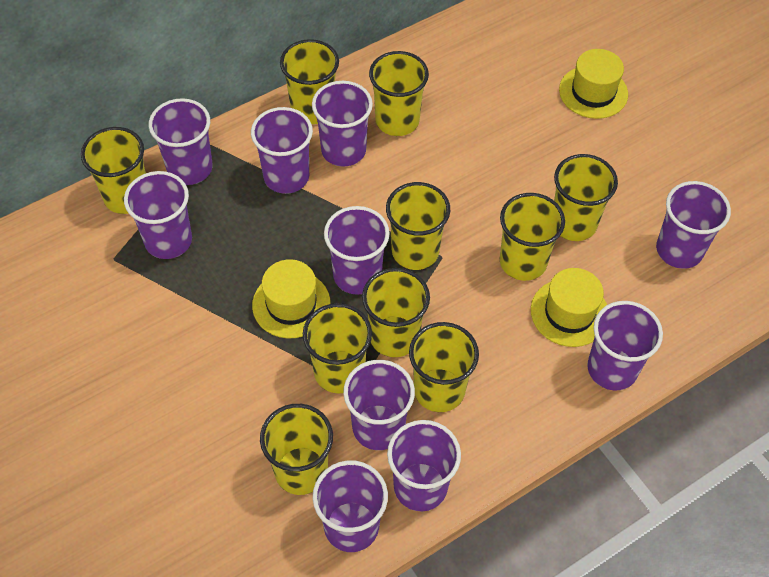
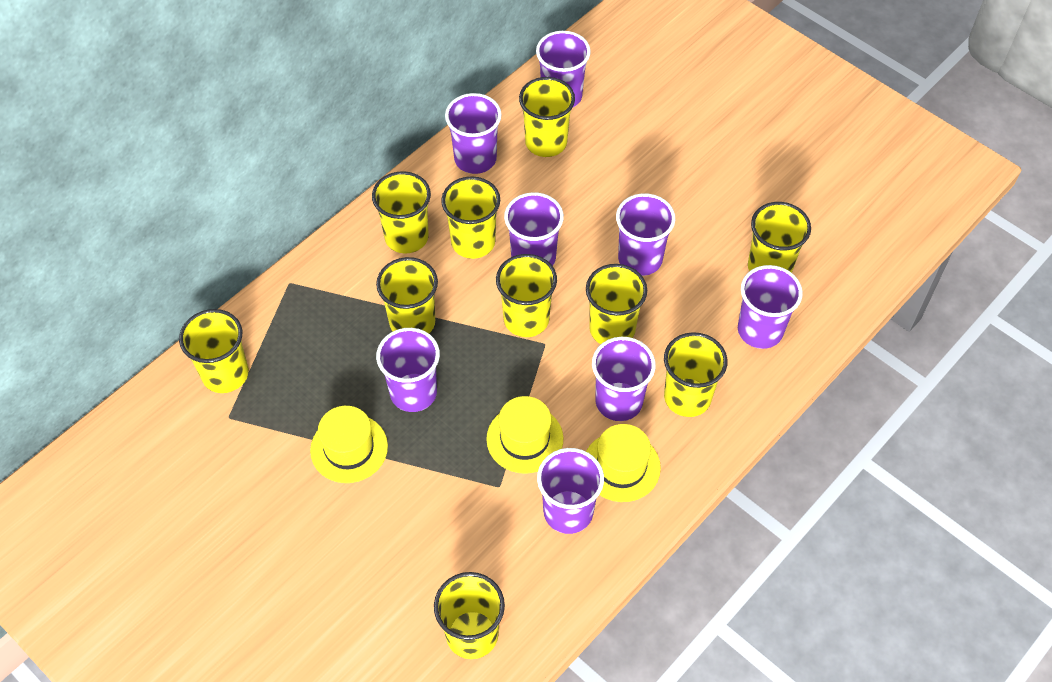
purple cup: [124,171,192,259] [149,98,213,185] [251,107,313,194] [312,81,373,167] [313,460,388,552] [324,206,390,295] [343,360,415,450] [387,420,461,511] [587,301,663,390] [656,181,731,269] = 10 -> [376,328,440,412] [445,93,502,174] [504,192,564,266] [536,31,591,108] [537,448,604,534] [592,337,656,421] [616,193,675,276] [738,265,803,349] = 8

